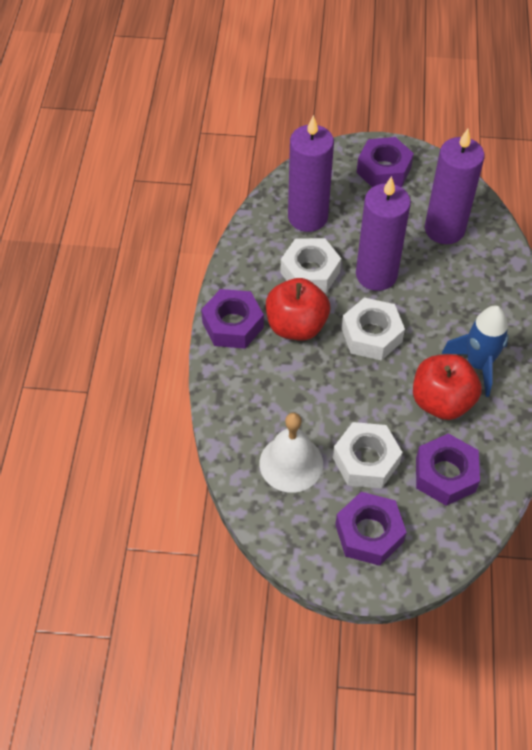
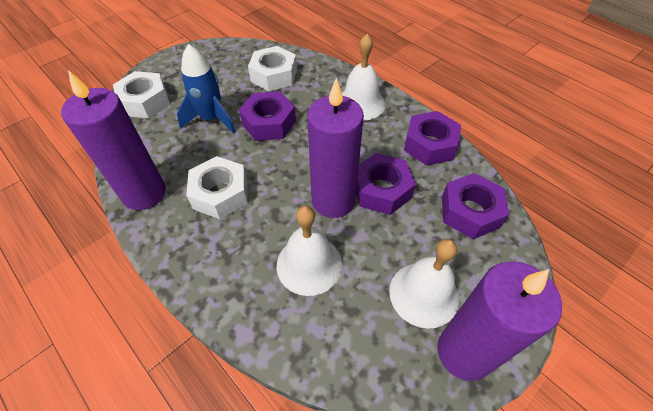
red apple: [266,278,330,341] [413,354,482,420] = 2 -> none = 0
white bell: [260,413,323,493] = 1 -> [277,206,342,296] [342,34,386,121] [389,239,459,329] = 3

